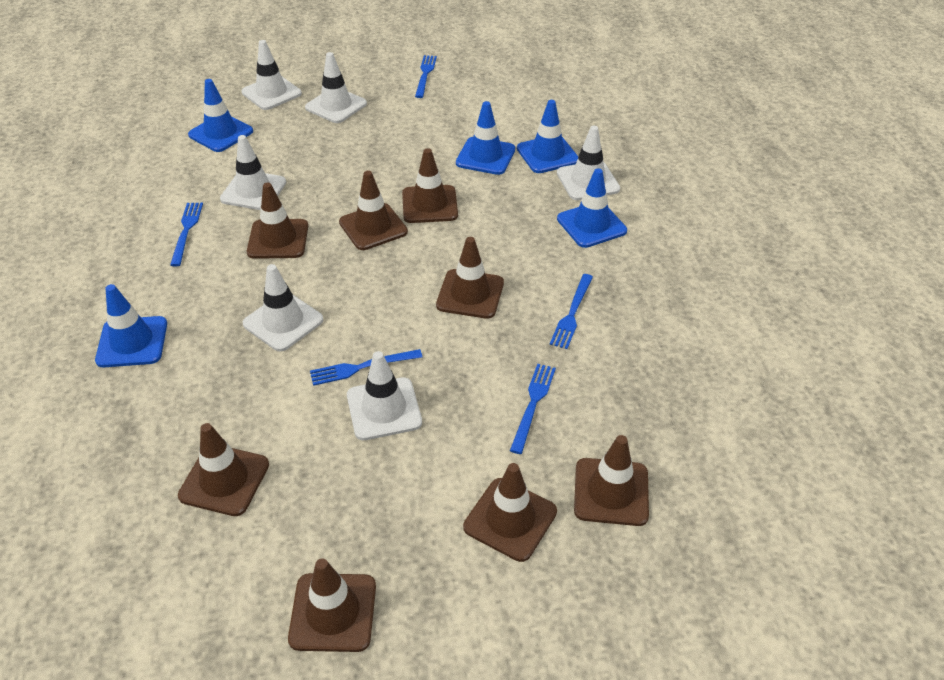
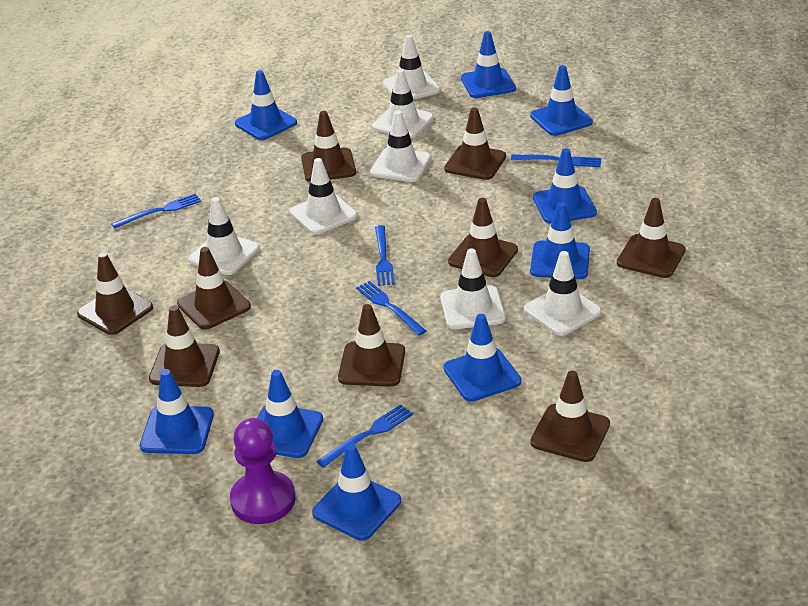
blue traffic cone: [95,284,167,367] [188,79,253,152] [456,101,515,175] [517,100,578,173] [557,168,627,248] = 5 -> [140,369,214,454] [235,70,297,140] [257,370,323,458] [312,444,401,541] [443,314,521,402] [461,31,516,98] [530,65,593,136] [530,202,590,279] [533,148,597,224] = 9
brown traffic cone: [178,423,269,516] [247,183,308,259] [288,558,376,652] [339,171,408,250] [402,148,458,223] [436,237,504,319] [463,463,557,562] [574,435,649,526] = 8 -> [77,252,153,335] [149,305,220,387] [177,247,251,330] [301,111,356,182] [338,304,405,387] [444,108,506,180] [448,198,518,277] [530,371,610,462] [617,198,686,278] = 9
purple pawn: none = 0 -> [230,418,295,524] = 1
white traffic cone: [220,135,286,210] [241,40,302,110] [243,264,323,351] [305,52,367,123] [347,351,422,440] [557,126,620,200] = 6 -> [188,197,260,275] [290,158,357,235] [370,110,431,182] [372,69,434,139] [383,35,440,100] [440,248,506,329] [524,251,602,336] = 7

